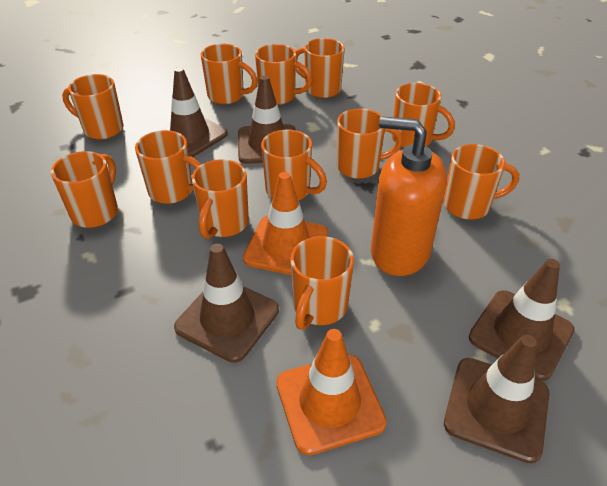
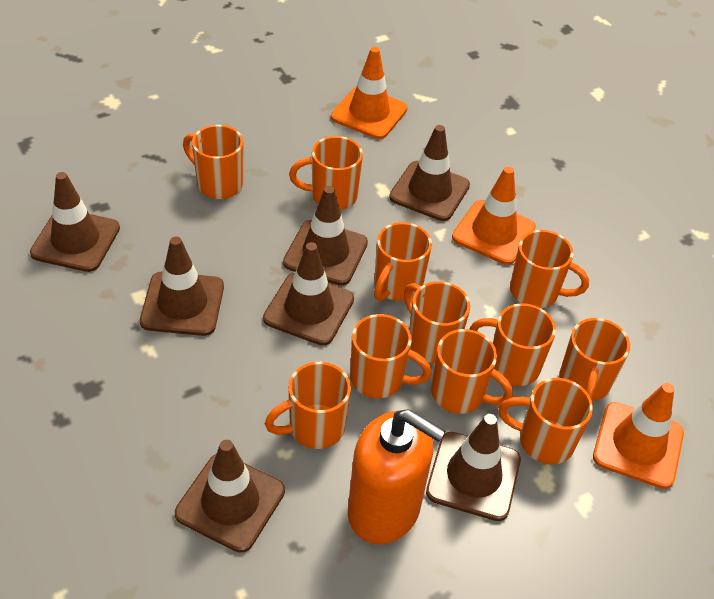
brown traffic cone: [156,67,228,157] [174,244,279,363] [238,75,296,164] [444,335,549,463] [469,259,575,381] = 5 -> [30,172,120,272] [140,237,224,336] [175,440,285,553] [263,242,354,346] [283,186,368,286] [389,125,470,221] [426,414,521,521] = 7
orange mug: [51,151,118,228] [62,74,123,139] [135,130,201,204] [192,159,249,239] [201,44,258,104] [255,44,312,105] [261,130,327,200] [290,236,354,330] [296,38,345,98] [337,109,403,179] [392,83,455,148] [443,144,519,220] = 12 -> [183,125,243,199] [265,362,351,449] [289,136,363,210] [350,314,432,398] [374,222,432,301] [404,281,470,363] [431,329,513,414] [469,303,556,386] [498,378,593,464] [510,230,589,308] [559,318,630,401] = 11
orange traffic cone: [243,172,328,275] [276,329,387,455] = 2 -> [331,47,408,139] [452,166,536,265] [593,383,684,489] = 3

